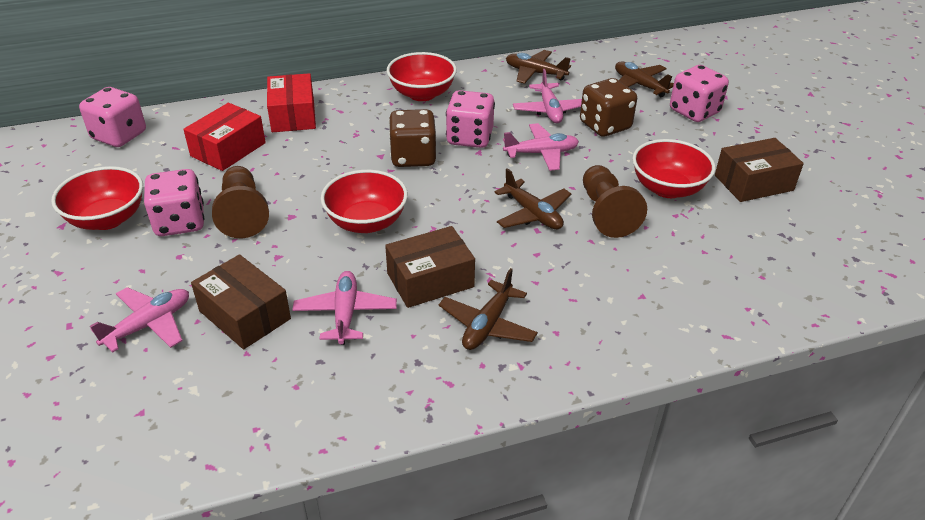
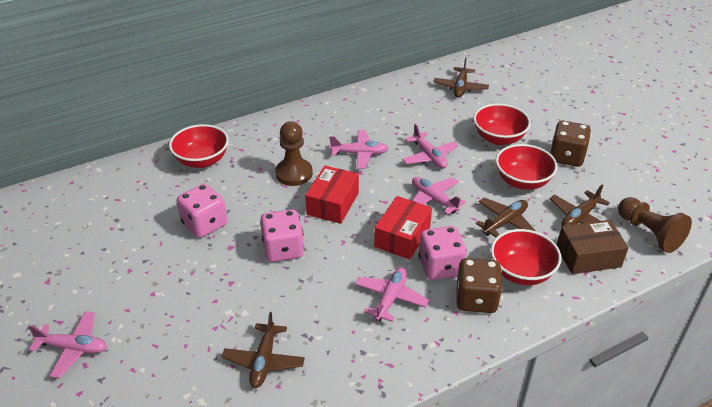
brown box: [191,254,291,349] [385,226,475,308] [715,138,804,202] = 3 -> [557,220,629,274] = 1
pink dice: [79,87,146,147] [144,169,204,236] [446,90,495,148] [670,65,729,122] = 4 -> [177,183,227,238] [260,209,304,262] [418,226,467,280] = 3
pink plane: [90,287,189,353] [292,271,397,345] [503,123,579,171] [513,69,582,123] = 4 -> [28,311,107,378] [329,130,389,169] [355,267,429,322] [402,124,459,169] [412,177,466,215] = 5

